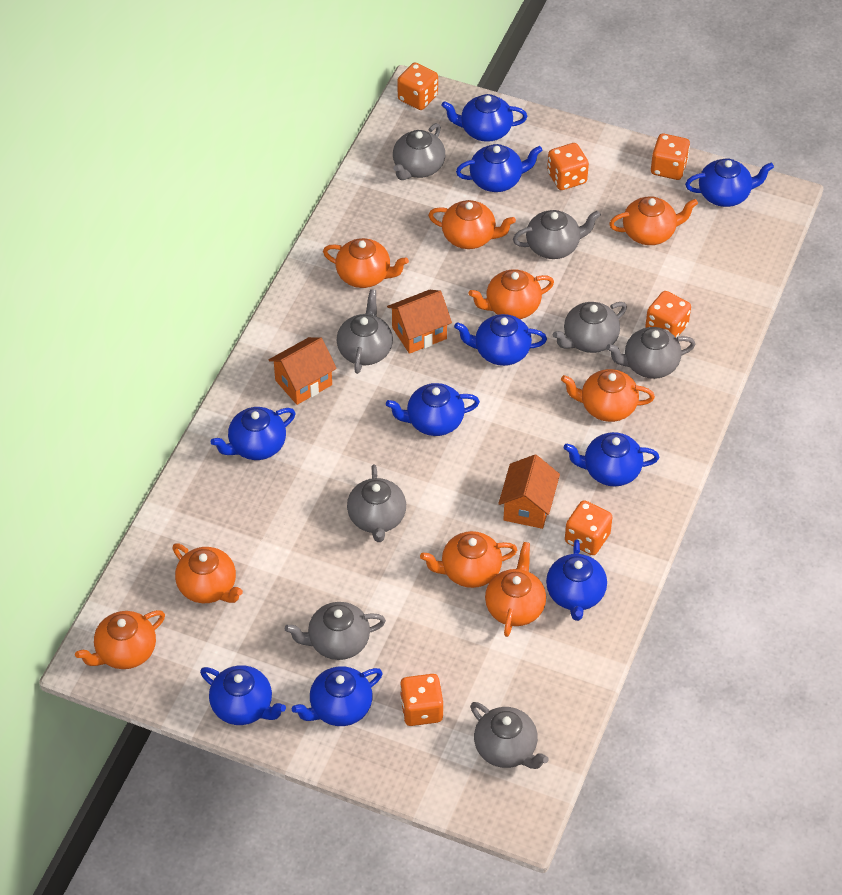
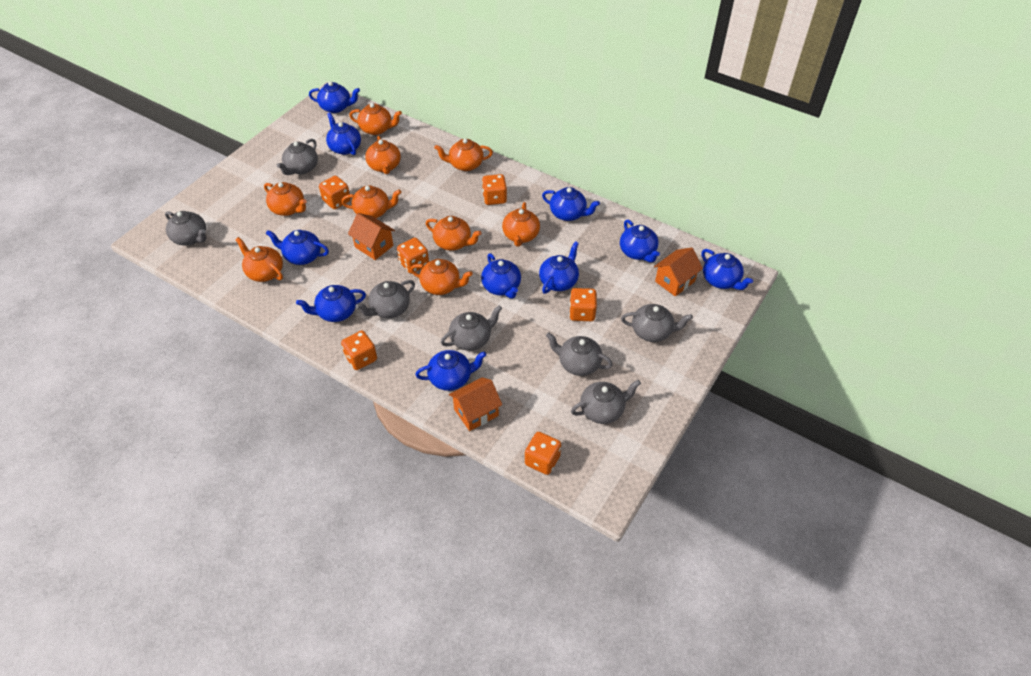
grey teapot: [285,602,386,660] [337,289,393,374] [347,465,406,542] [393,123,445,180] [470,702,549,769] [513,210,601,259] [553,302,627,353] [606,327,695,379] = 8 -> [165,211,206,245] [277,139,318,175] [356,280,415,318] [441,305,502,351] [546,332,613,376] [571,380,641,424] [621,304,693,342] = 7

